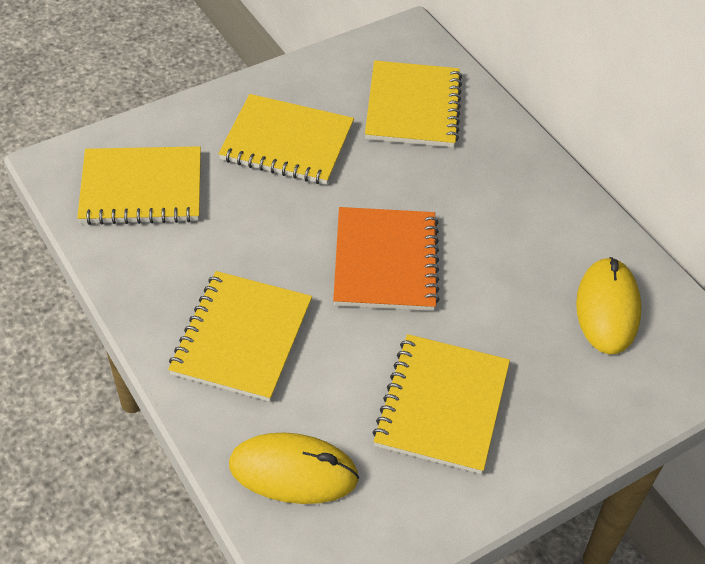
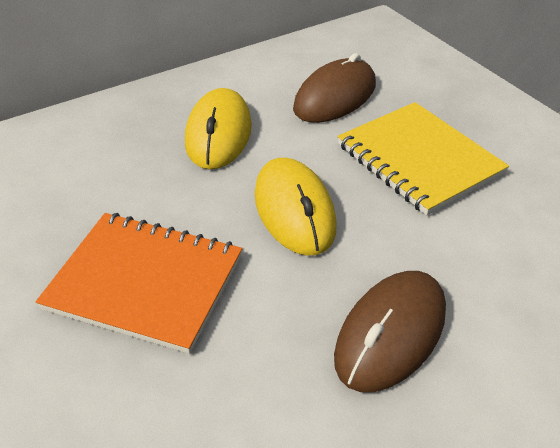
brown mouse: none = 0 -> [293,53,376,123] [334,271,446,392] = 2
yellow notebook: [77,146,201,225] [168,271,312,402] [218,94,354,185] [365,61,462,147] [372,334,510,474] = 5 -> [338,102,509,215] = 1

